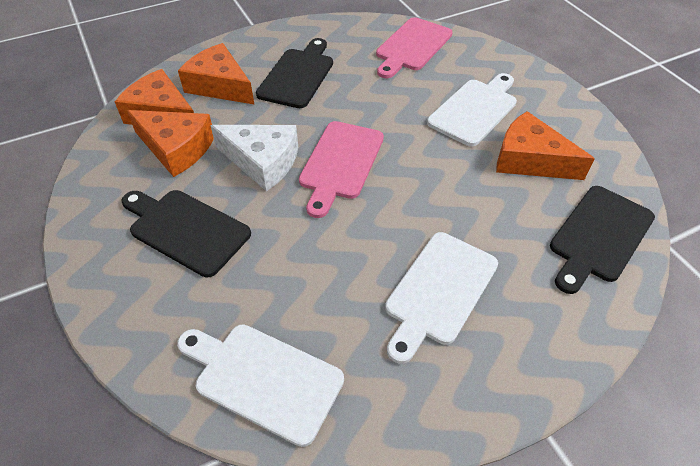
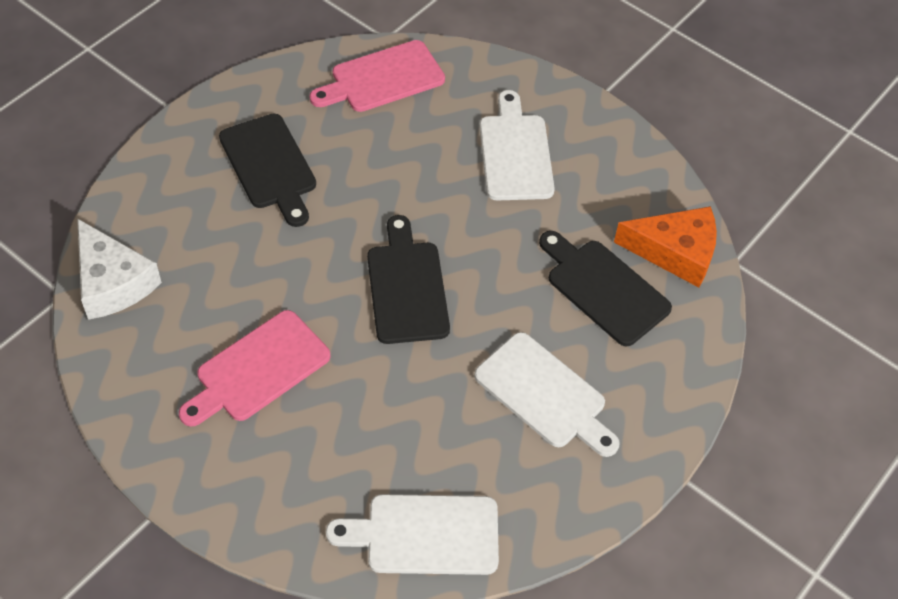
orange cheese: [115,69,194,125] [127,110,214,177] [178,43,254,104] [496,111,595,180] = 4 -> [614,206,717,287] = 1

